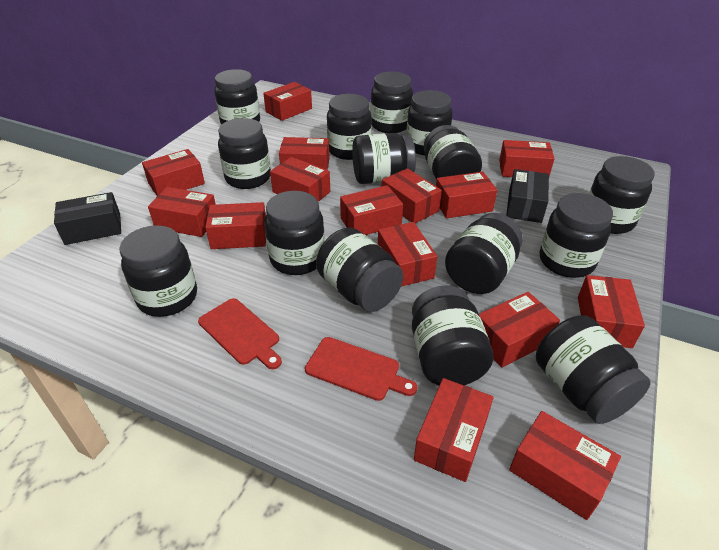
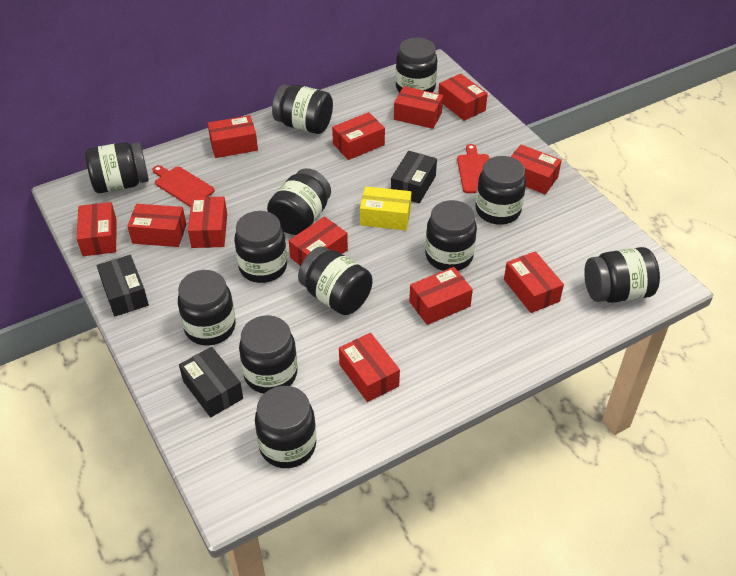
black box: [54,192,121,245] [506,169,549,223] = 2 -> [97,255,149,316] [179,347,243,417] [391,151,437,203] = 3
black jar: [119,225,197,317] [214,69,260,125] [218,118,271,189] [264,191,325,275] [316,228,403,312] [327,94,372,160] [352,133,416,184] [371,72,413,133] [406,90,453,156] [412,285,494,385] [424,125,482,180] [445,213,523,294] [536,315,651,424] [540,193,613,278] [589,156,655,234] = 15 -> [85,142,149,193] [178,270,236,346] [234,211,287,283] [239,315,298,393] [255,386,316,468] [267,168,331,235] [272,84,333,134] [298,246,372,315] [396,38,437,93] [425,200,477,271] [476,156,526,225] [584,247,660,303] = 12
red box: [142,149,205,196] [148,187,216,237] [205,202,266,249] [263,82,312,121] [270,157,330,202] [279,137,330,170] [340,185,403,235] [378,222,437,286] [382,168,442,223] [414,378,494,482] [436,172,497,218] [479,292,560,368] [499,140,555,177] [509,411,621,520] [578,275,645,348] = 15 -> [77,202,117,256] [127,204,186,247] [188,197,227,248] [207,115,258,158] [289,216,348,266] [332,112,385,160] [339,333,400,402] [394,86,443,129] [409,267,473,325] [438,74,488,121] [504,251,564,313] [511,145,562,194] = 12
yellow box: none = 0 -> [360,186,411,230] = 1

